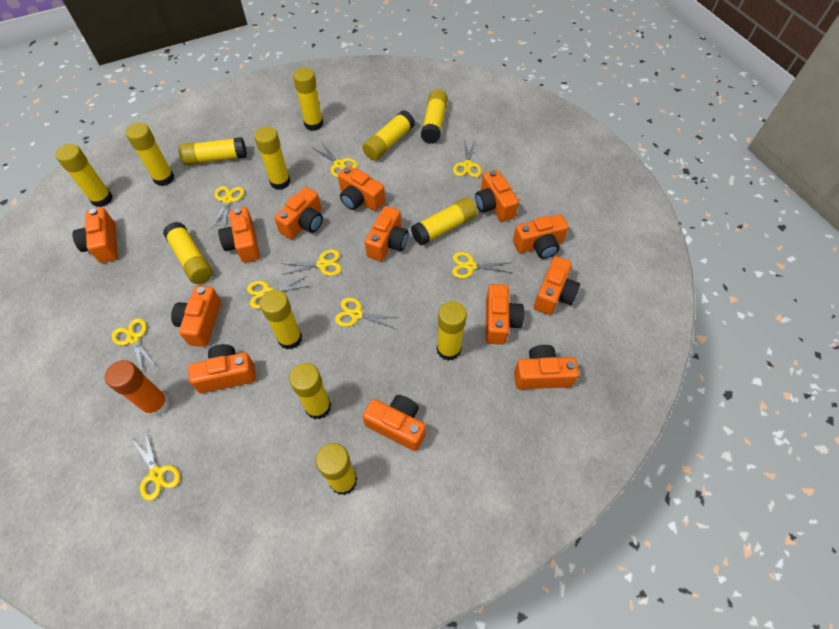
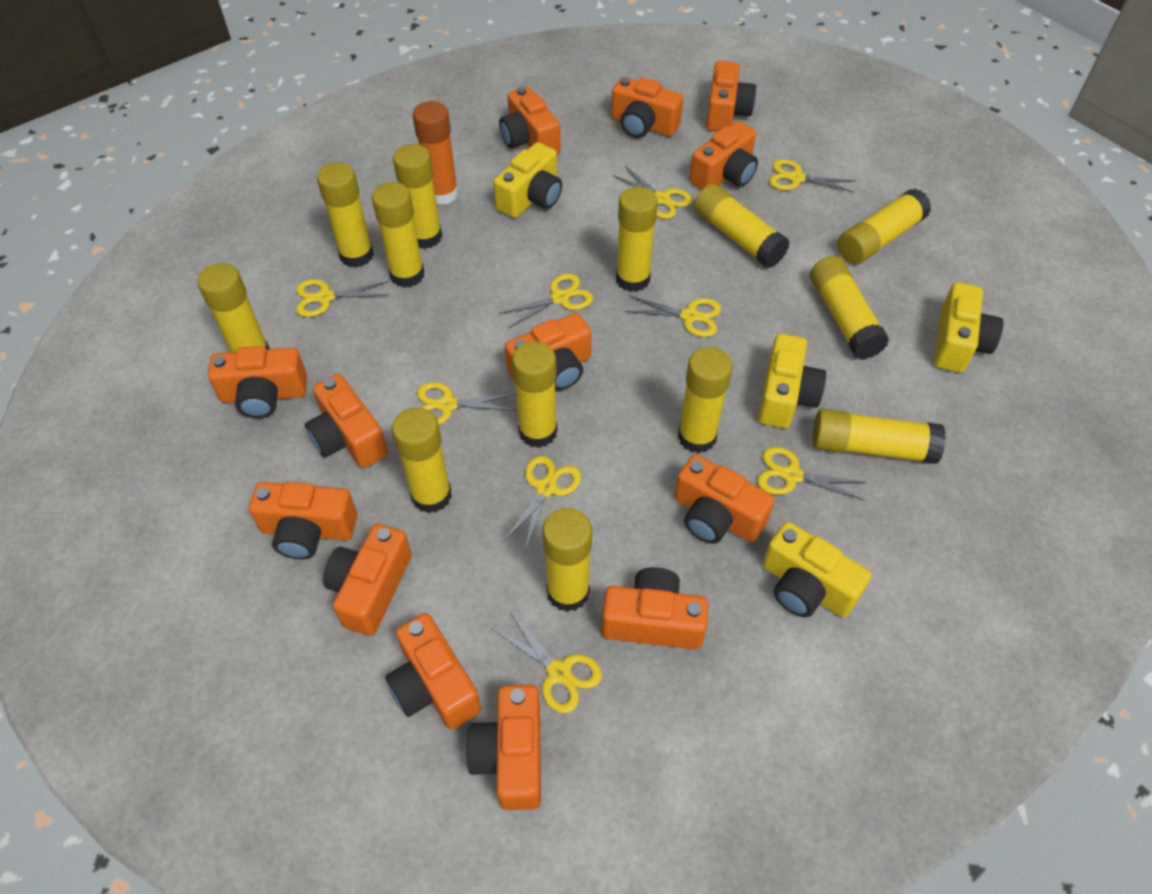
yellow camera: none = 0 -> [493,142,562,218] [758,334,826,429] [762,522,872,618] [934,282,1003,373] = 4

